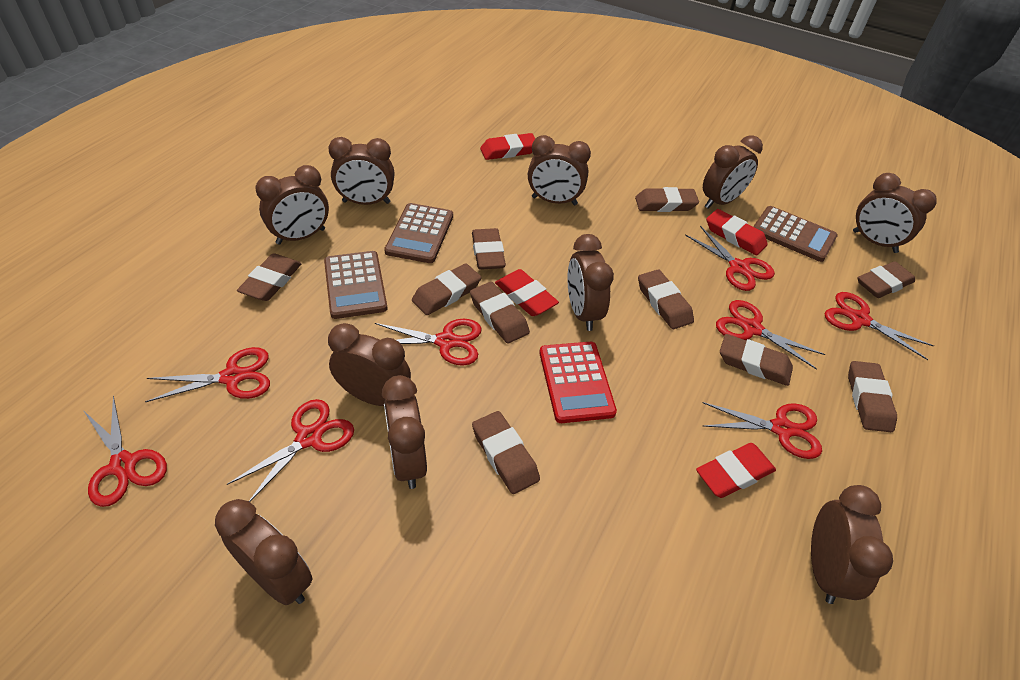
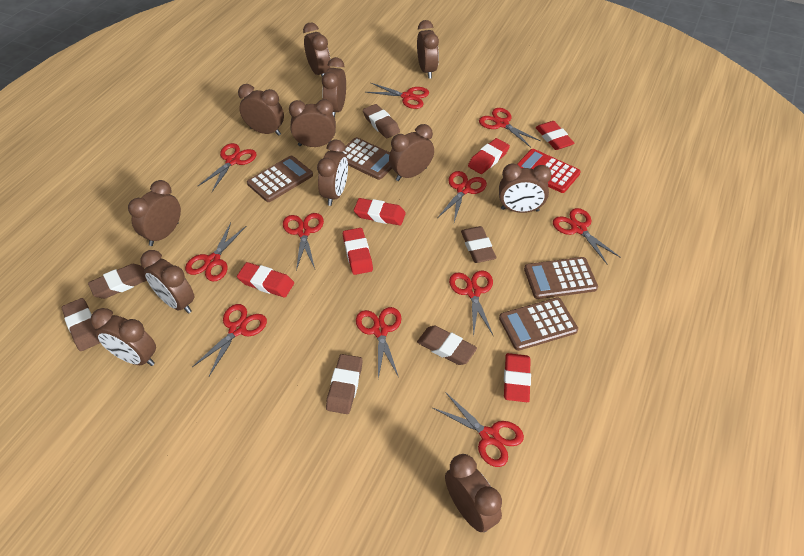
brown calculator: [324,251,387,319] [384,203,453,263] [753,206,838,262] = 3 -> [247,156,313,202] [339,137,392,180] [499,297,578,351] [524,257,598,299] = 4
brown clock: [215,499,313,605] [255,165,329,245] [328,323,411,406] [329,137,394,205] [382,375,427,489] [528,135,591,205] [567,234,614,331] [703,135,763,209] [811,485,893,604] [853,173,937,253] = 10 -> [90,308,156,366] [128,180,181,246] [140,250,195,314] [238,84,284,136] [289,99,336,147] [303,23,331,77] [317,140,348,206] [322,57,346,118] [389,124,434,181] [417,20,439,79] [445,454,502,532] [499,163,551,213] = 12
brown eraser: [237,253,302,301] [412,263,481,315] [470,282,530,343] [472,228,506,270] [472,411,540,494] [635,187,699,212] [638,270,694,329] [720,334,793,386] [848,361,897,432] [857,261,915,298] = 10 -> [62,298,100,351] [88,264,147,299] [326,354,363,414] [363,104,400,138] [417,325,477,365] [461,226,496,263] = 6
red eraser: [480,133,536,160] [495,269,559,316] [696,443,776,498] [706,209,768,255] = 4 -> [237,262,294,298] [343,228,373,275] [354,198,406,225] [468,138,510,174] [504,353,531,402] [536,121,575,150] = 6
red scissors: [83,396,167,507] [145,347,270,402] [227,399,354,502] [375,319,482,366] [685,226,775,291] [702,402,822,459] [716,300,825,370] [825,292,934,360] = 8 -> [185,222,246,281] [192,304,267,376] [198,143,256,192] [283,213,324,270] [356,307,401,379] [365,83,429,109] [433,392,524,467] [437,171,487,222] [449,270,493,337] [479,108,541,148] [553,208,621,264] = 11

